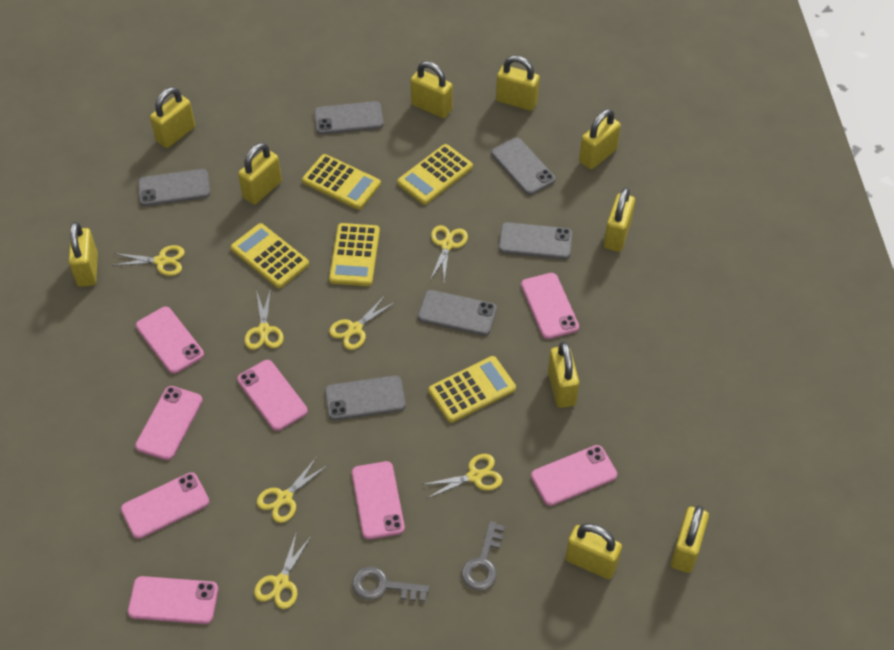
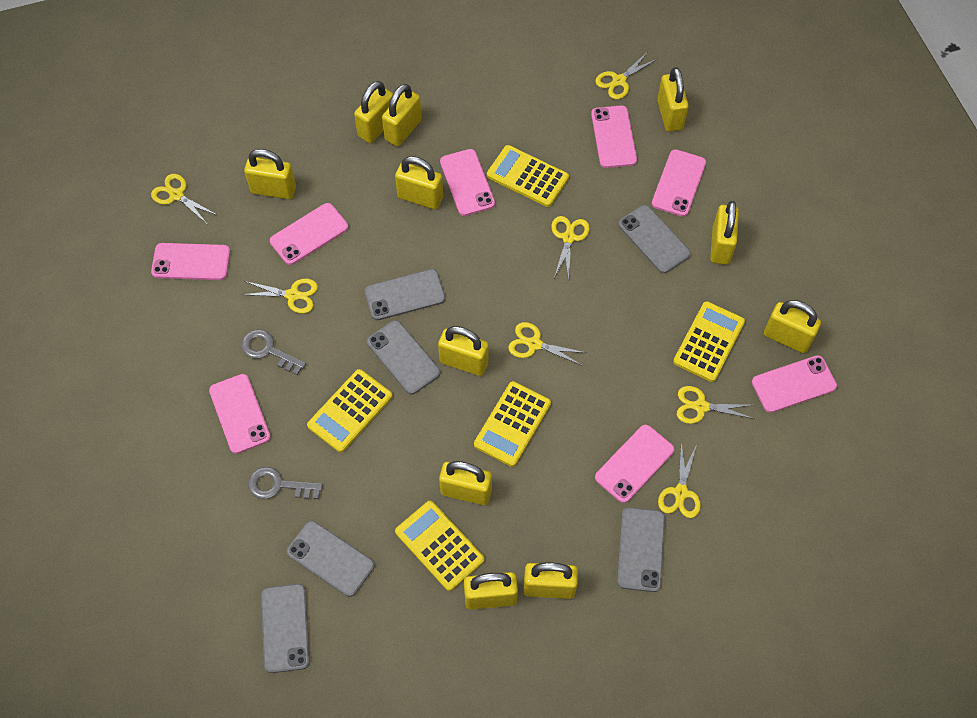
yellow padlock: [69,222,98,287] [150,87,195,148] [238,143,282,204] [411,61,453,118] [496,55,540,111] [548,342,579,408] [565,523,622,579] [579,109,621,169] [604,187,635,252] [671,505,709,573] = 10 -> [244,149,296,199] [354,81,393,143] [382,84,422,147] [395,156,443,209] [438,326,489,376] [439,461,492,505] [464,572,518,610] [523,562,578,599] [657,67,689,132] [710,201,739,265] [764,300,821,353] = 11

